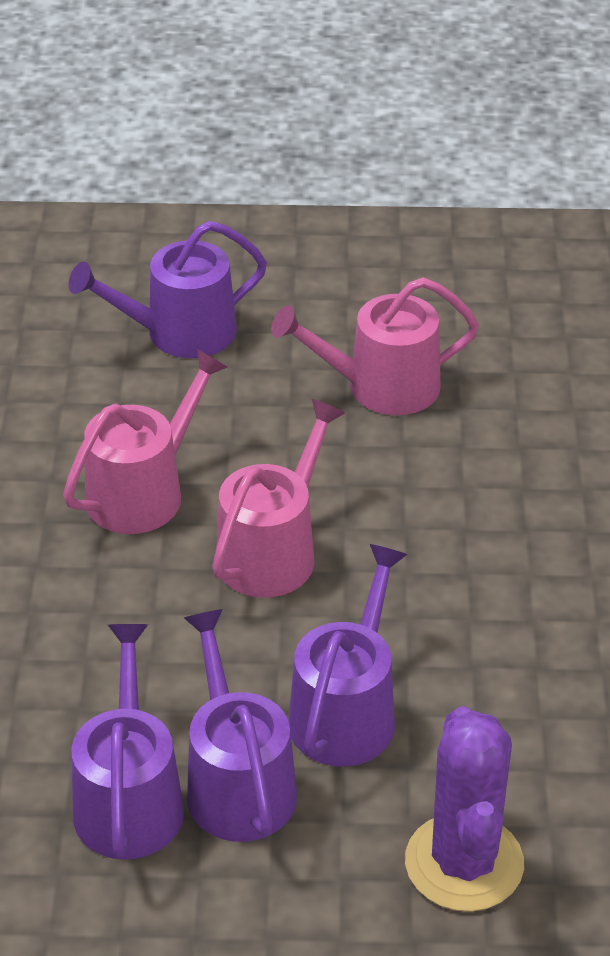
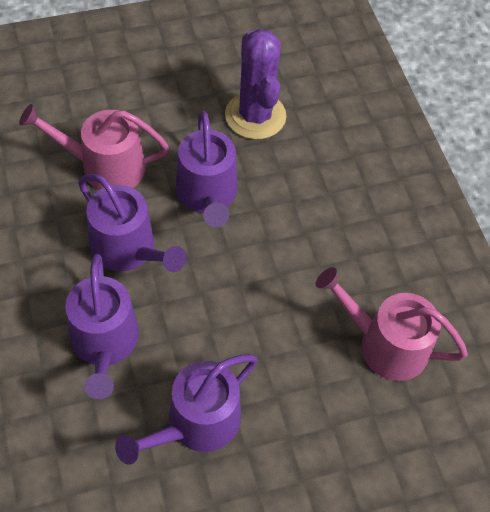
pink watering can: [63,349,227,534] [212,399,345,598] [271,278,479,415] = 3 -> [19,104,169,190] [316,267,468,381] = 2

